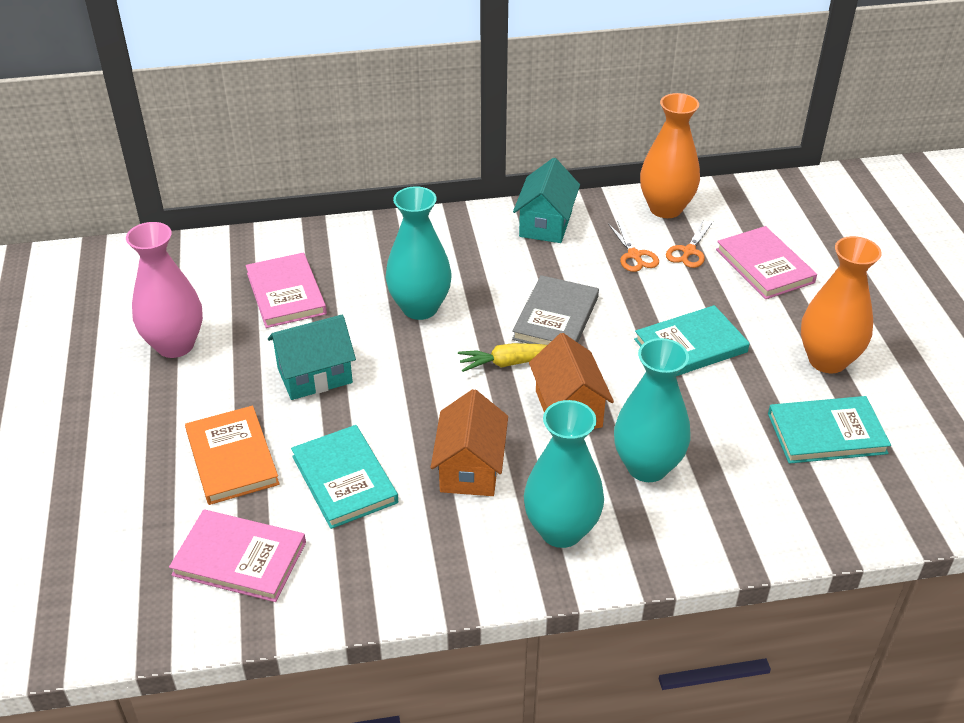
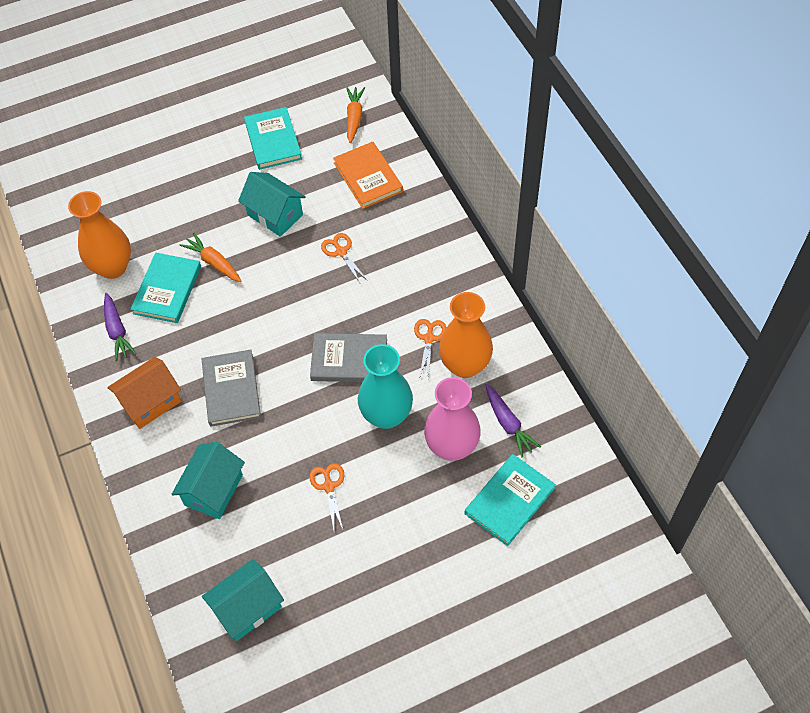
grey book: [512,275,599,345] = 1 -> [202,350,261,427] [310,333,387,382] = 2
orange carrot: none = 0 -> [179,233,241,282] [346,87,365,143] = 2
orange house: [431,389,508,496] [529,333,614,429] = 2 -> [107,357,181,429] = 1
orange scissors: [608,221,659,272] [666,219,713,268] = 2 -> [309,463,344,532] [321,233,368,283] [414,319,447,379] = 3
pink book: [169,510,306,602] [246,252,327,328] [716,226,817,299] = 3 -> none = 0
purple carrot: none = 0 -> [104,293,137,361] [485,384,541,457] = 2
turquoise house: [268,315,356,400] [513,158,580,243] = 2 -> [172,442,245,519] [202,559,284,641] [238,172,306,237] = 3
turquoise vase: [385,186,452,320] [524,400,604,548] [614,338,690,482] = 3 -> [358,344,413,429] = 1
yellow carrot: [458,343,547,372] = 1 -> none = 0

